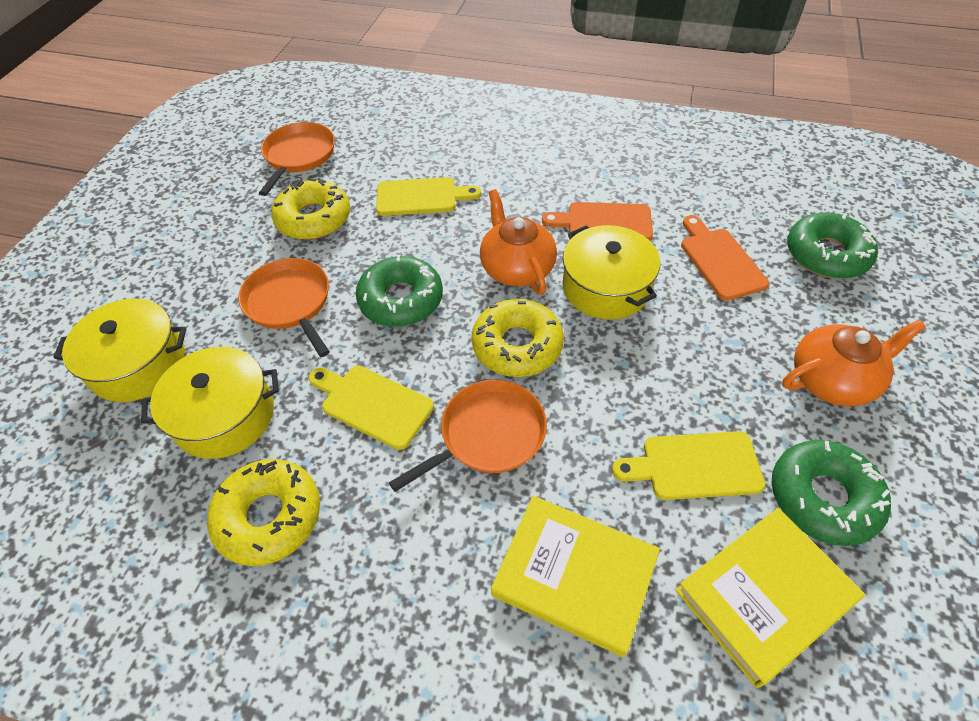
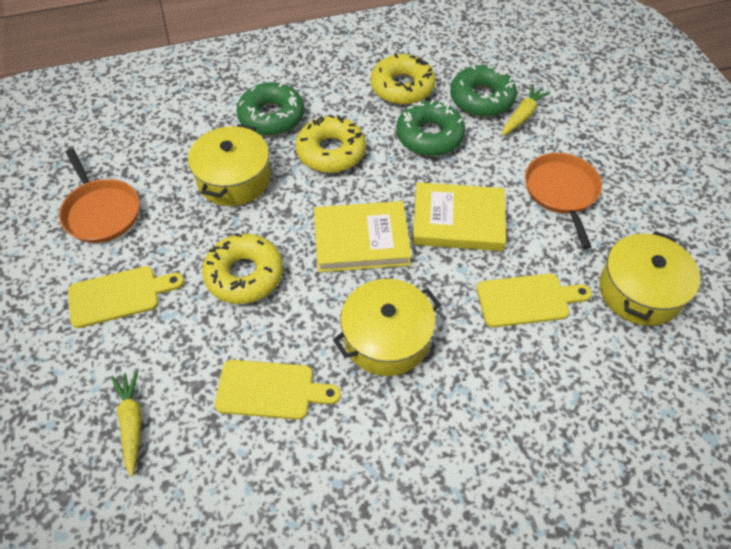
orange cutting board: [542,202,653,240] [681,215,769,301] = 2 -> none = 0
orange pan: [238,258,330,357] [259,122,335,196] [389,380,547,492] = 3 -> [59,148,140,243] [525,153,602,249] = 2
orange teapot: [480,189,557,295] [782,320,926,406] = 2 -> none = 0
yellow carrot: none = 0 -> [111,370,142,477] [502,84,551,136] = 2

